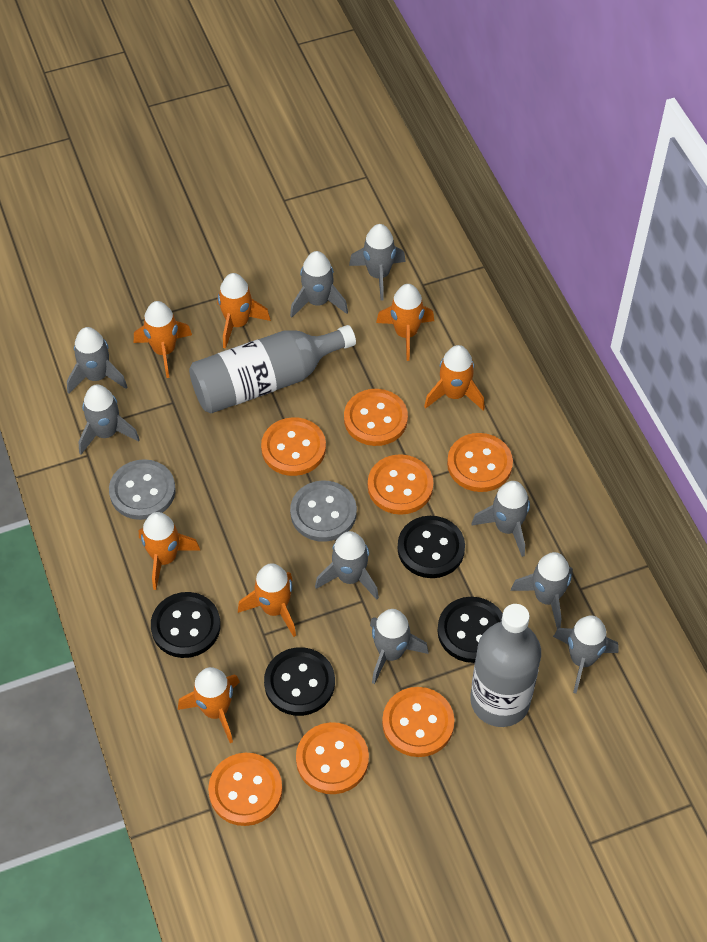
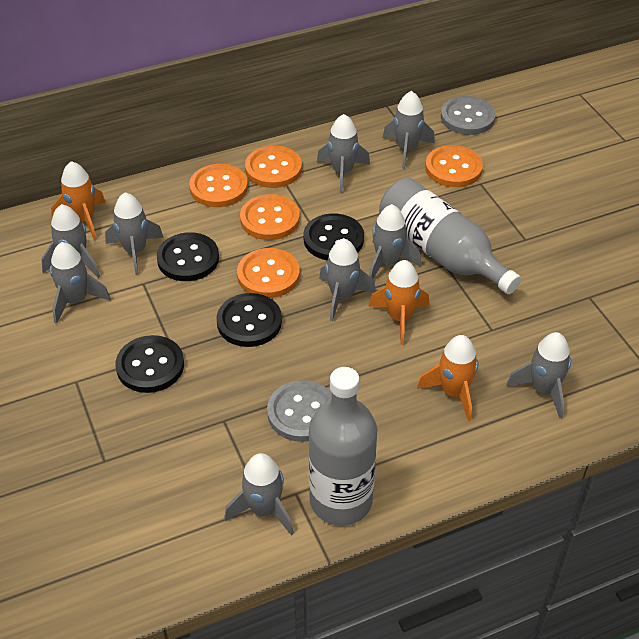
orange button: [208,753,283,826] [261,417,326,476] [296,722,369,794] [344,389,408,446] [368,454,433,515] [382,687,455,757] [447,433,513,492] = 7 -> [189,164,248,207] [237,248,300,298] [240,194,300,240] [245,146,302,188] [425,145,483,187] = 5
orange rocket: [134,301,192,378] [139,512,200,590] [178,667,240,743] [217,273,271,349] [238,563,296,637] [376,284,434,361] [424,345,485,410] = 7 -> [51,161,106,240] [369,260,429,345] [417,335,478,421] = 3

